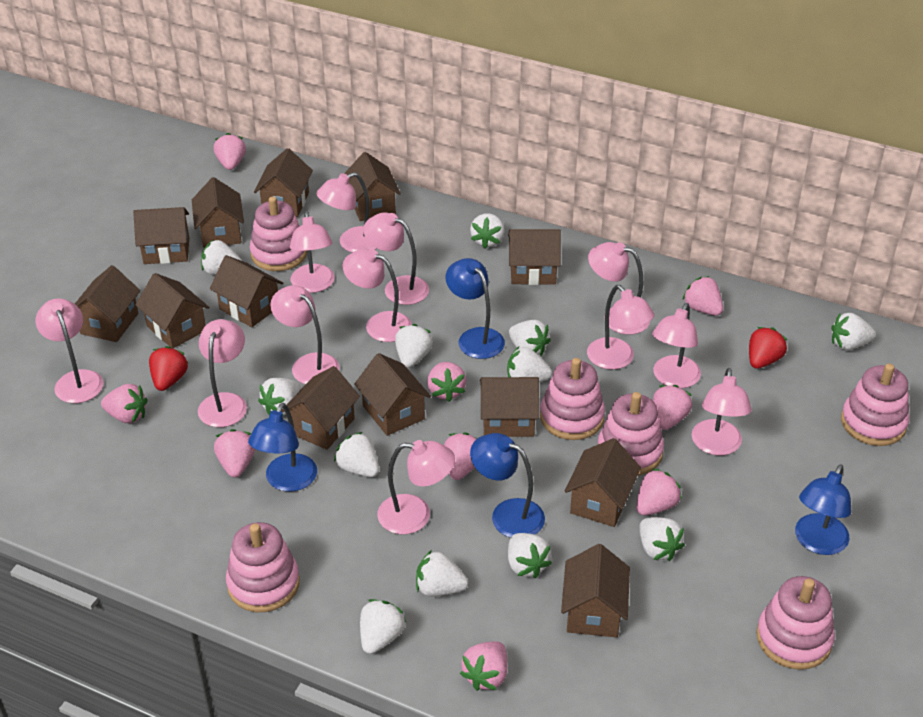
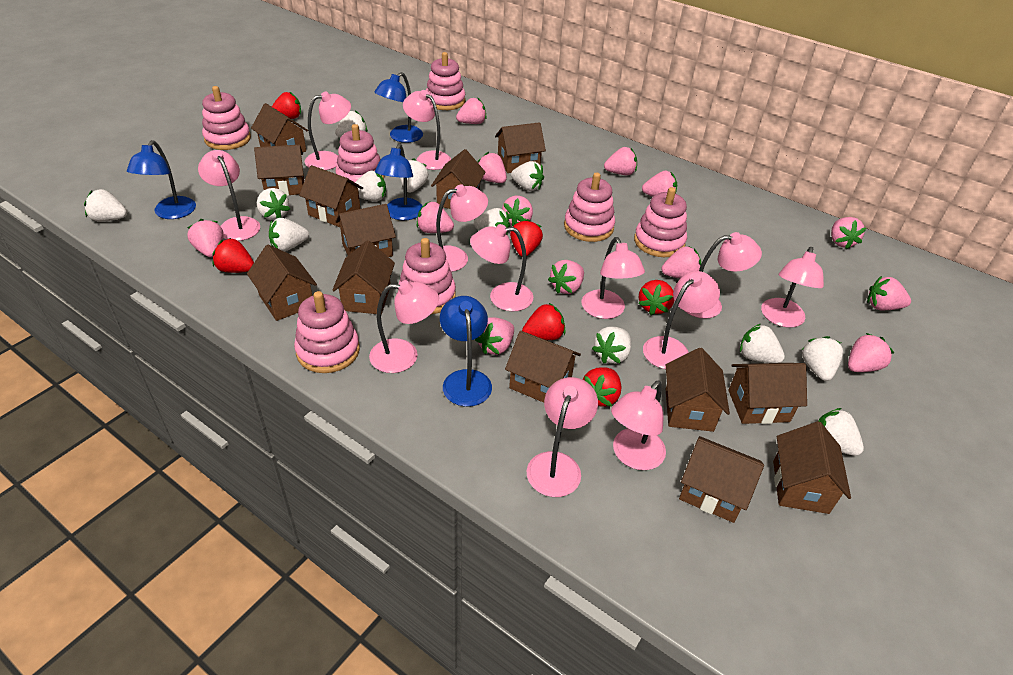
pink stacking toy: [226,522,300,612] [250,196,307,271] [540,358,605,440] [598,392,664,475] [756,576,835,670] [841,363,909,446] = 6 -> [202,86,251,150] [294,291,360,373] [336,124,384,182] [398,238,456,315] [426,52,465,110] [564,172,615,242] [634,187,687,257] = 7
pink strawberry: [101,384,148,423] [214,133,246,170] [214,429,255,478] [427,362,466,402] [444,432,477,480] [460,641,507,691] [636,468,682,515] [653,385,692,430] [682,276,723,316] = 9 -> [187,219,224,257] [417,201,454,233] [456,98,487,124] [474,317,514,355] [478,152,507,183] [502,196,533,226] [548,260,584,294] [604,147,637,175] [642,171,677,197] [661,246,701,279] [831,217,866,249] [848,333,894,372] [867,276,911,310] = 13
red strawberry: [149,346,189,391] [749,327,788,369] = 2 -> [212,238,254,273] [272,92,301,119] [510,219,543,257] [522,303,565,340] [583,367,621,407] [638,280,674,315] = 6

